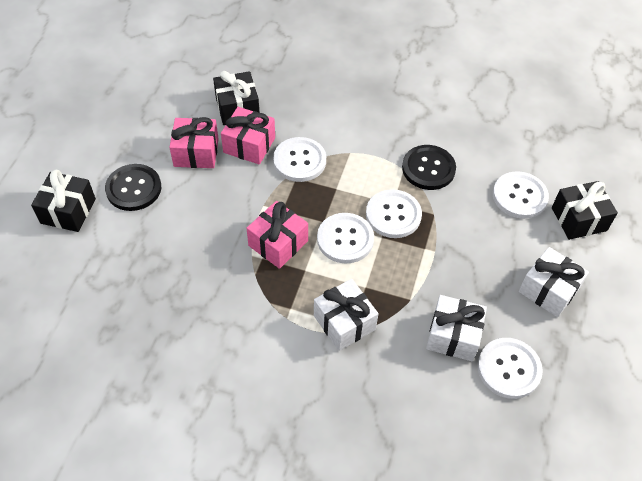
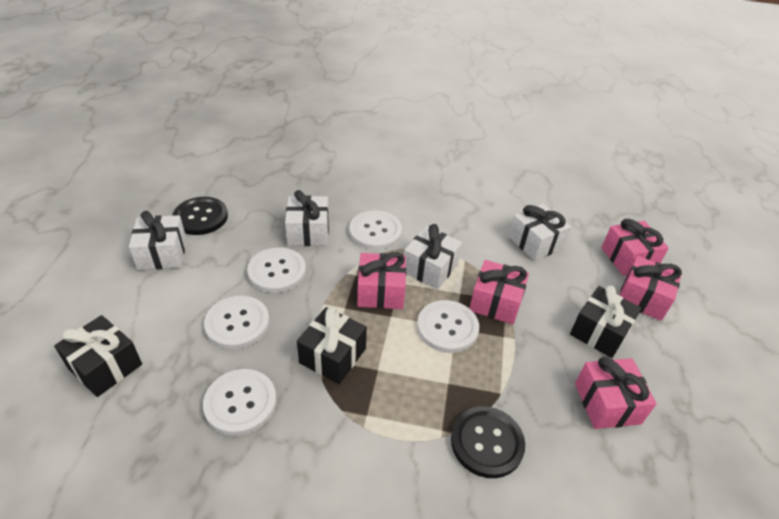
pink gift: [169,117,219,168] [221,107,275,165] [247,201,308,269] = 3 -> [357,252,406,309] [469,260,529,325] [575,357,657,429] [601,219,669,276] [620,256,682,321] = 5
white gift: [314,279,379,351] [426,295,487,361] [519,247,589,317] = 3 -> [129,211,186,270] [285,190,329,246] [404,224,462,289] [508,204,571,261] = 4

